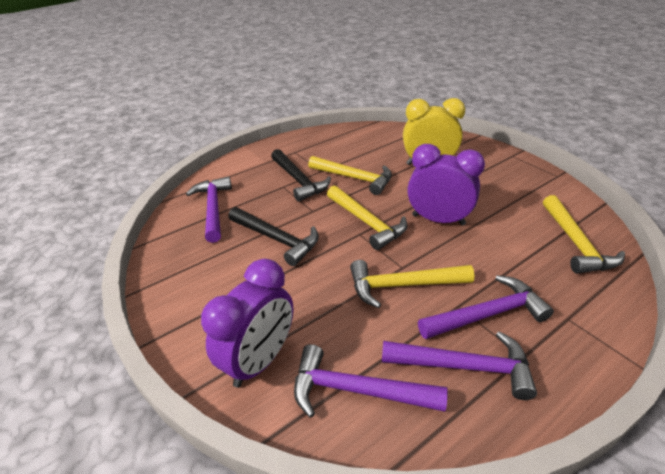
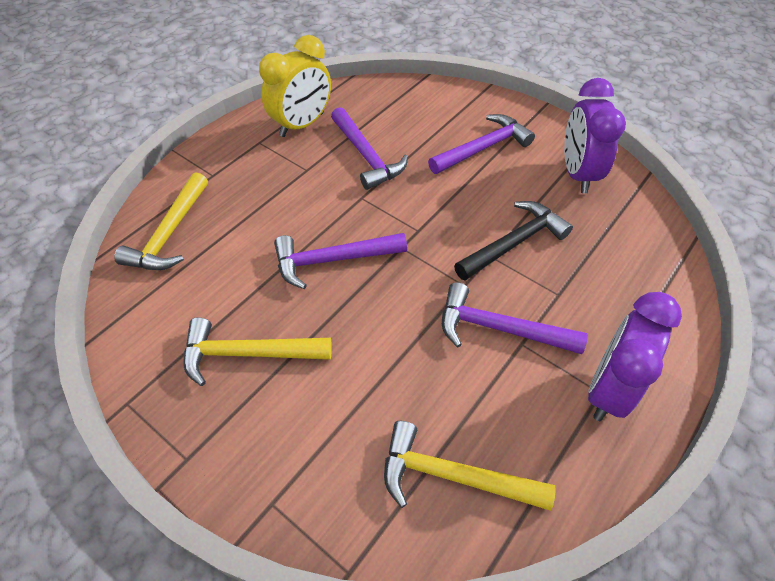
black hammer: [228,207,319,266] [271,149,331,202] = 2 -> [454,201,573,281] = 1
yellow hammer: [308,156,392,195] [327,186,408,250] [350,260,474,308] [543,195,625,274] = 4 -> [114,172,208,270] [184,317,332,386] [384,421,556,511] = 3

